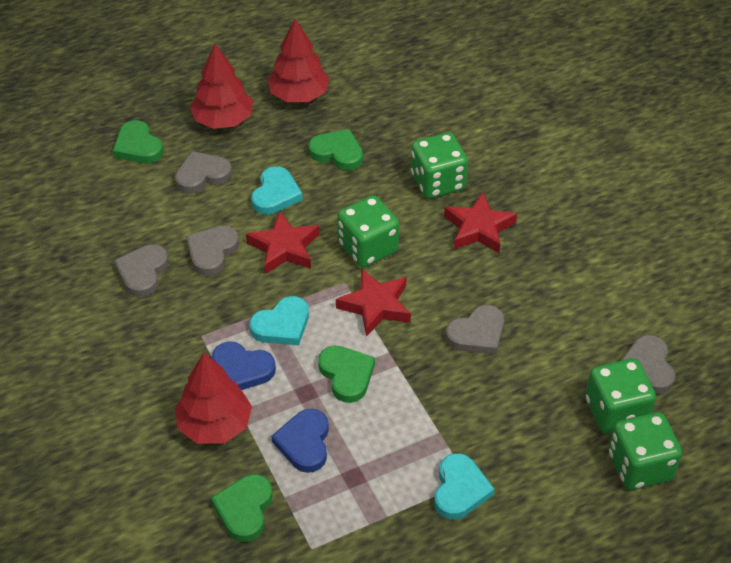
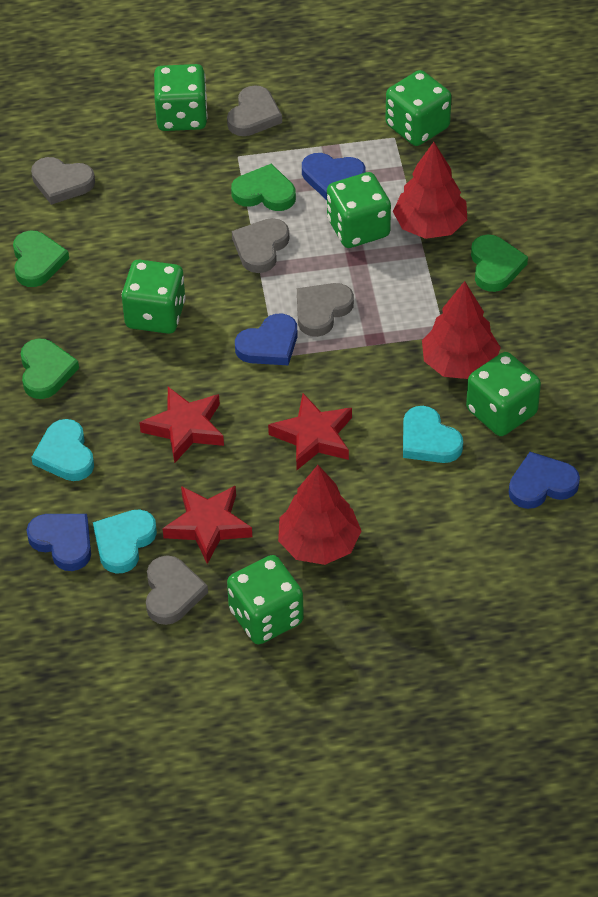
blue heart: [212,341,276,390] [271,409,329,473] = 2 -> [26,514,91,571] [235,314,298,366] [302,153,366,200] [509,452,580,509] = 4
green dice: [337,195,399,267] [411,132,468,199] [585,358,656,434] [608,412,682,490] = 4 -> [121,260,186,334] [154,64,208,131] [227,555,304,644] [327,172,391,248] [386,70,452,146] [466,352,541,436] = 6

